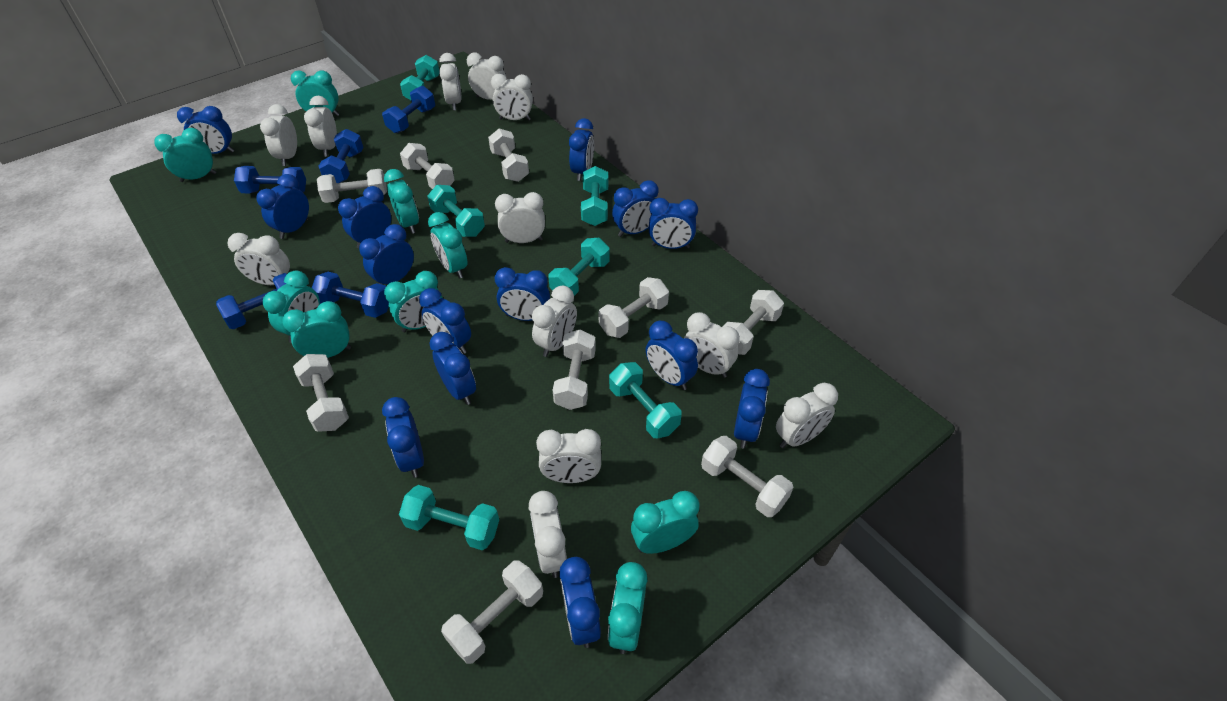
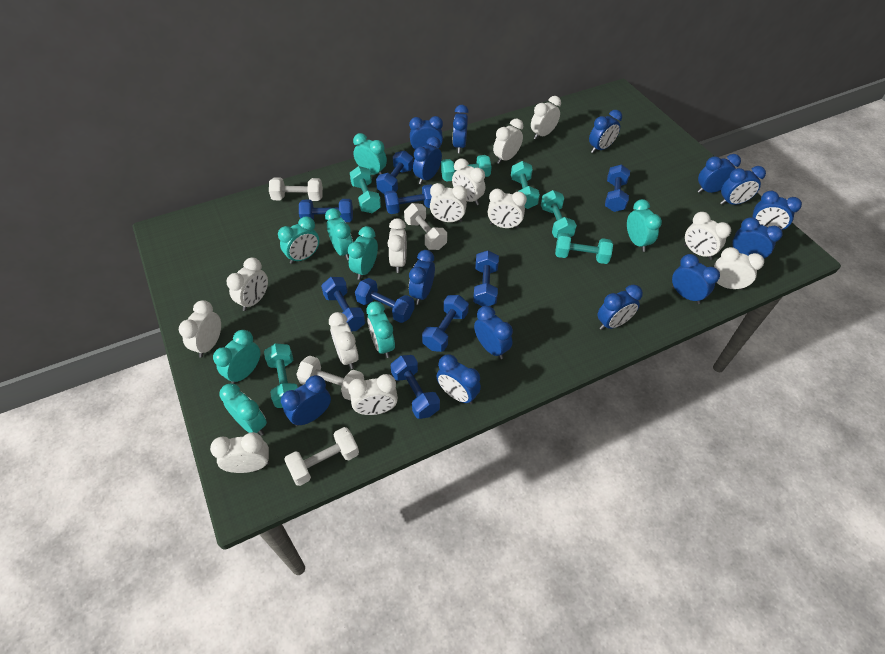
blue dumbbell: [216,273,287,329] [234,166,306,193] [312,272,389,318] [318,129,363,183] [382,86,435,133] = 5 -> [299,199,353,222] [321,277,365,331] [355,278,415,323] [376,151,414,194] [384,184,432,214] [391,355,440,419] [422,295,469,352] [473,251,499,306] [605,164,630,212] = 9
turquoise clock: [154,128,216,182] [263,271,320,343] [282,301,351,358] [291,70,339,116] [384,169,419,234] [384,271,443,332] [428,212,467,279] [608,562,647,654] [631,491,699,554] = 9 -> [213,330,260,384] [220,383,267,436] [278,217,319,264] [325,208,353,260] [348,226,378,280] [353,133,387,175] [366,301,395,358] [627,199,662,252] = 8
white clock: [227,233,290,285] [260,104,297,166] [304,96,337,157] [439,53,462,111] [467,53,507,100] [491,74,533,121] [495,192,545,243] [529,491,567,578] [532,285,577,357] [536,429,601,483] [684,312,740,378] [776,383,838,448] = 12 -> [179,300,221,358] [210,432,270,473] [227,257,268,311] [329,312,359,369] [348,374,398,415] [387,218,407,273] [430,183,467,222] [452,158,485,205] [488,189,527,228] [493,119,523,164] [531,96,561,140] [684,212,731,260] [714,247,764,290] = 13
white dumbbell: [293,354,349,432] [317,169,387,203] [400,143,455,189] [441,560,543,664] [488,129,529,182] [552,330,596,410] [598,277,669,338] [701,436,793,517] [722,290,784,355] = 9 -> [269,177,323,201] [284,427,359,486] [296,356,364,401] [404,203,447,250] = 4

